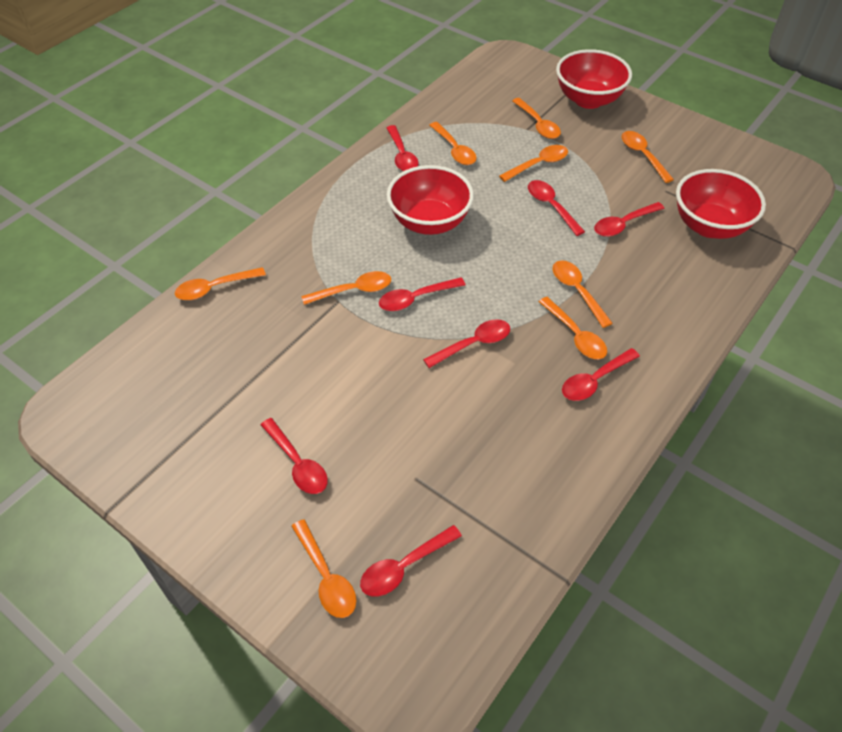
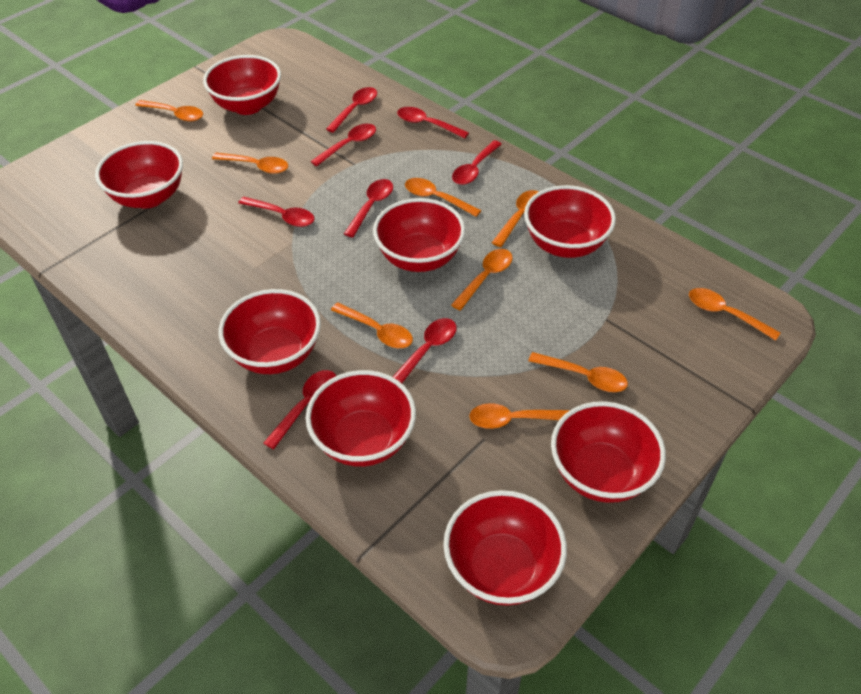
red bowl: [387,165,474,235] [556,49,632,109] [676,169,766,239] = 3 -> [95,141,183,209] [203,55,281,115] [219,289,321,374] [306,370,416,467] [373,198,465,272] [443,490,567,606] [524,185,616,258] [551,401,666,503] = 8

